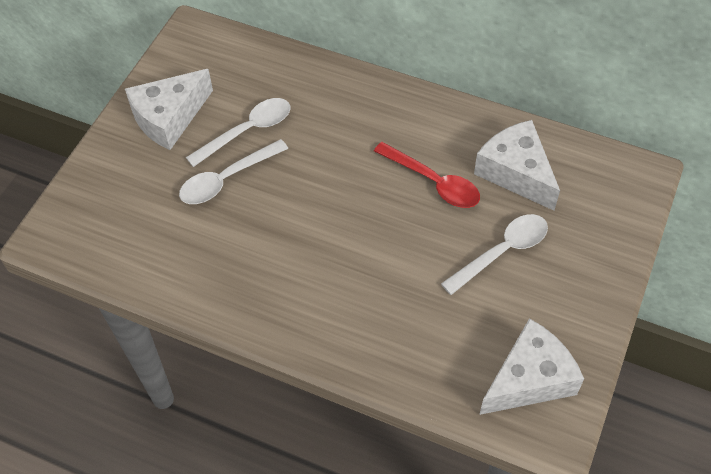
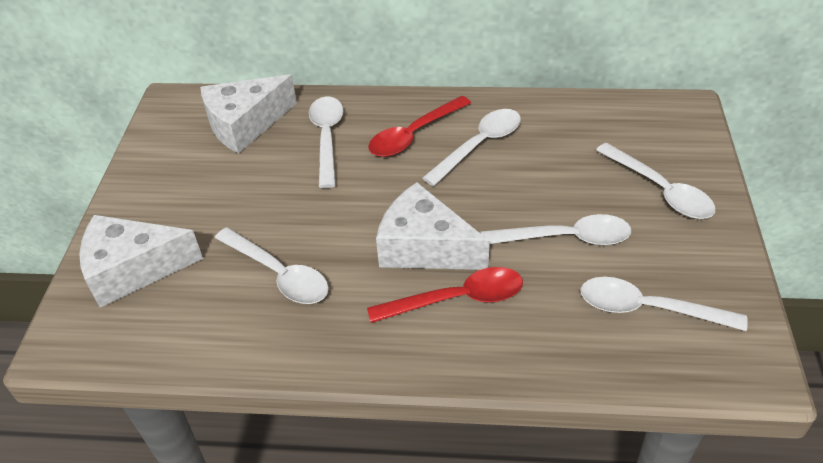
red spoon: [374,142,480,208] = 1 -> [367,267,523,323] [368,96,471,157] = 2
white spoon: [179,139,288,204] [186,98,290,167] [441,214,548,295] = 3 -> [215,227,329,304] [309,96,344,188] [422,109,521,186] [481,214,631,246] [580,277,748,331] [596,143,715,219] = 6

